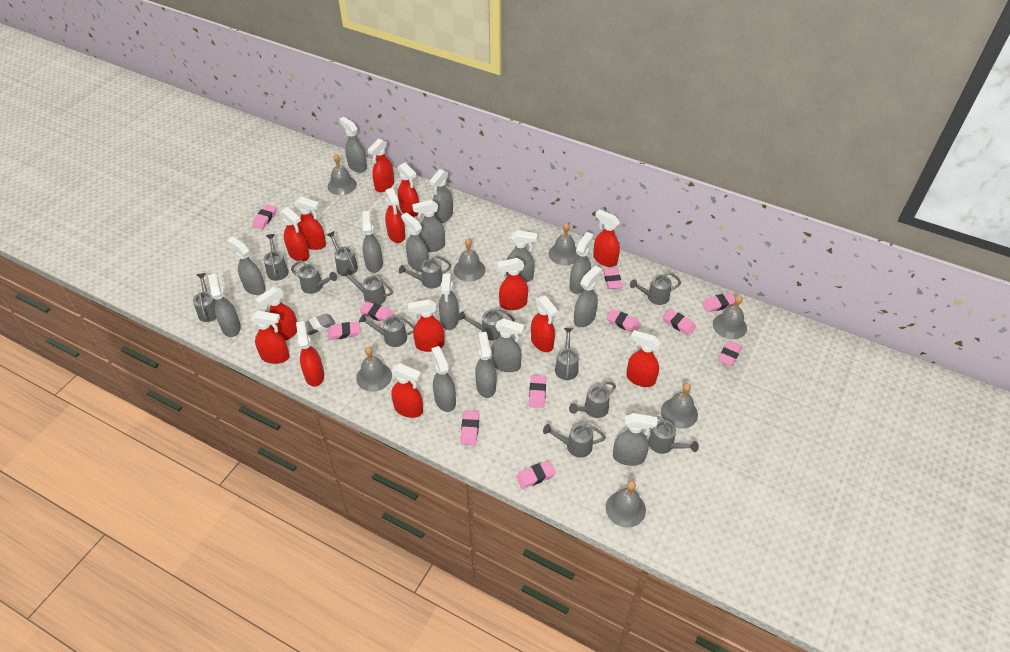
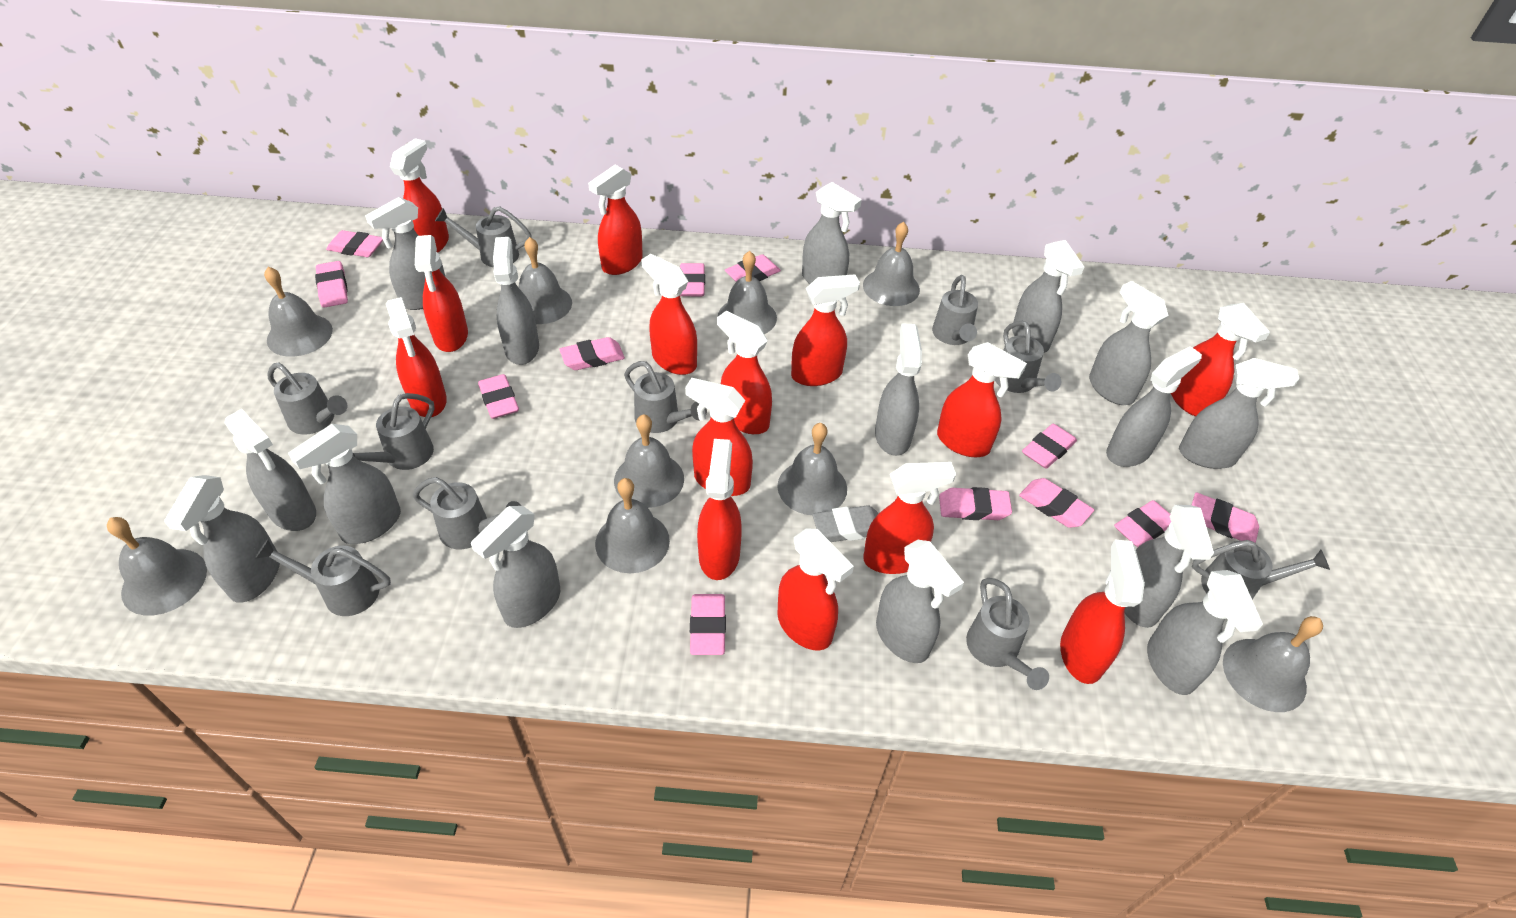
grey bell: [327,154,357,195] [356,347,392,392] [454,239,486,282] [549,222,579,265] [606,481,646,528] [661,383,698,429] [713,295,747,339] = 7 -> [107,517,207,616] [264,267,333,357] [519,237,572,324] [595,478,670,573] [614,414,684,508] [718,251,777,334] [777,423,847,515] [863,221,920,306] [1223,616,1323,712] = 9
grey watering can: [193,273,217,322] [264,234,289,281] [291,260,337,294] [327,231,358,275] [342,269,393,305] [359,314,414,347] [399,255,451,288] [458,308,515,341] [543,424,606,458] [555,328,579,380] [569,381,616,418] [630,272,681,305] [648,416,699,454] = 13 -> [255,539,391,616] [267,363,348,435] [353,393,435,470] [413,477,521,549] [435,206,532,267] [624,361,707,433] [932,275,978,345] [966,578,1049,690] [995,321,1061,393] [1192,540,1330,599] = 10
pink eraser: [252,204,277,229] [328,322,360,340] [360,302,395,322] [460,411,479,445] [516,461,556,489] [529,375,546,408] [603,268,623,289] [606,309,640,332] [663,309,696,336] [702,293,735,312] [718,341,742,366] = 11 -> [315,261,348,308] [326,230,383,257] [478,374,519,419] [559,337,625,370] [680,263,705,296] [690,594,726,655] [725,254,781,282] [939,487,1012,520] [1019,478,1094,528] [1022,424,1077,469] [1114,500,1171,547] [1192,492,1259,543] = 12

